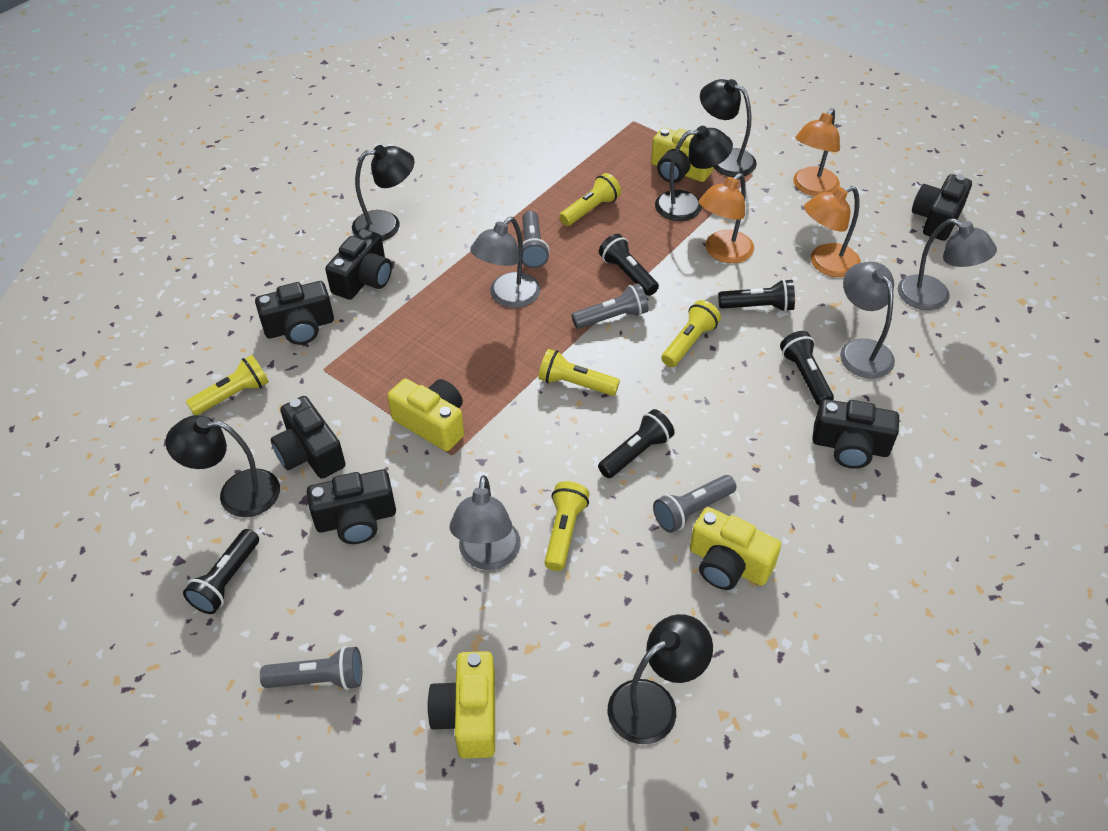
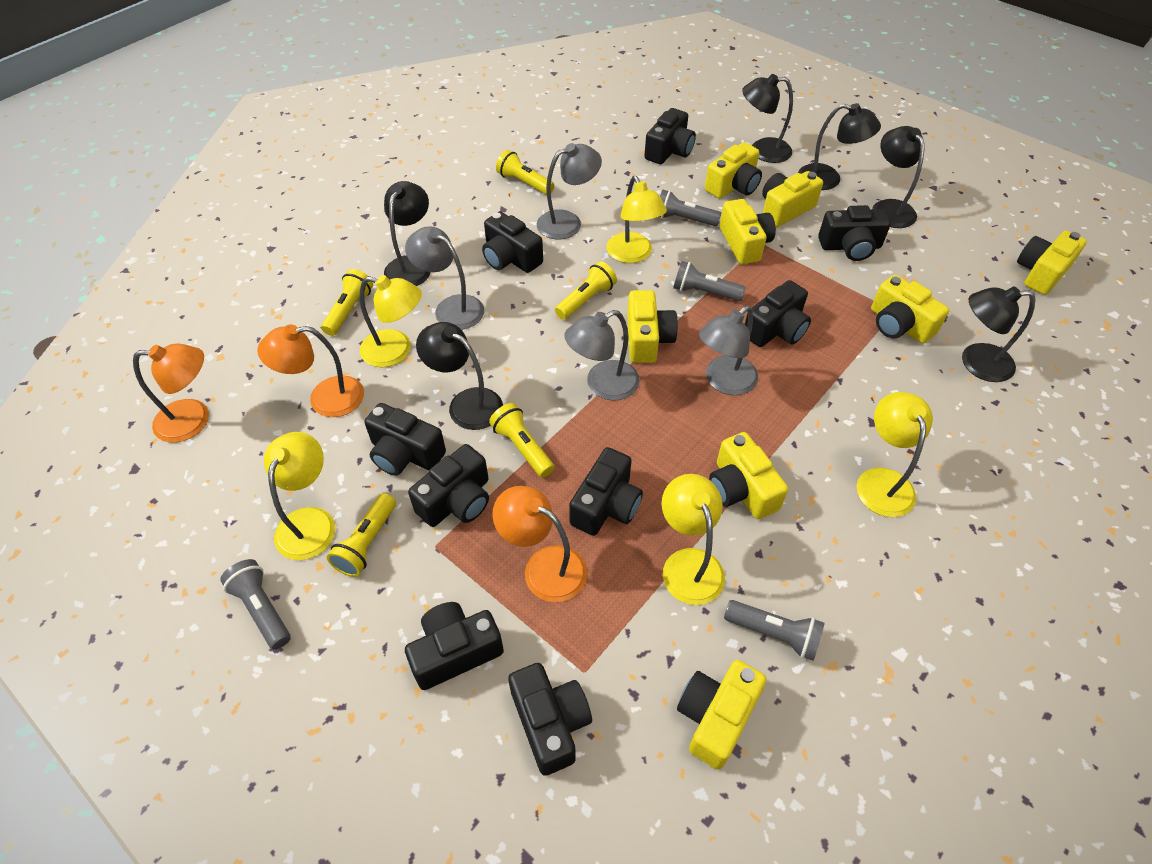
black camera: [255,281,334,345] [271,396,345,479] [307,470,396,544] [325,229,392,300] [812,399,899,469] [912,174,972,241] = 6 -> [364,403,446,476] [405,602,504,690] [408,444,489,527] [482,211,543,273] [508,663,592,776] [569,447,643,536] [644,108,696,164] [745,280,811,347] [818,205,891,261] = 9
black flashlight: [183,529,259,614] [598,409,675,478] [599,234,659,296] [718,279,795,312] [780,331,834,405] = 5 -> none = 0
black lamp: [165,415,280,517] [352,145,414,241] [608,614,713,744] [655,126,733,221] [700,79,757,177] = 5 -> [384,181,431,286] [416,322,503,430] [742,74,793,163] [798,103,881,190] [872,126,925,228] [962,287,1035,382] = 6
yellow camera: [387,379,464,451] [427,651,495,759] [651,128,713,183] [690,507,781,590] = 4 -> [627,290,678,363] [677,660,767,770] [705,142,762,198] [709,432,788,519] [720,199,776,264] [762,171,823,227] [871,275,949,344] [1017,231,1087,295] = 8
yellow lamp: none = 0 -> [264,432,335,560] [360,275,422,367] [607,176,667,263] [662,474,725,605] [857,392,933,517] = 5

